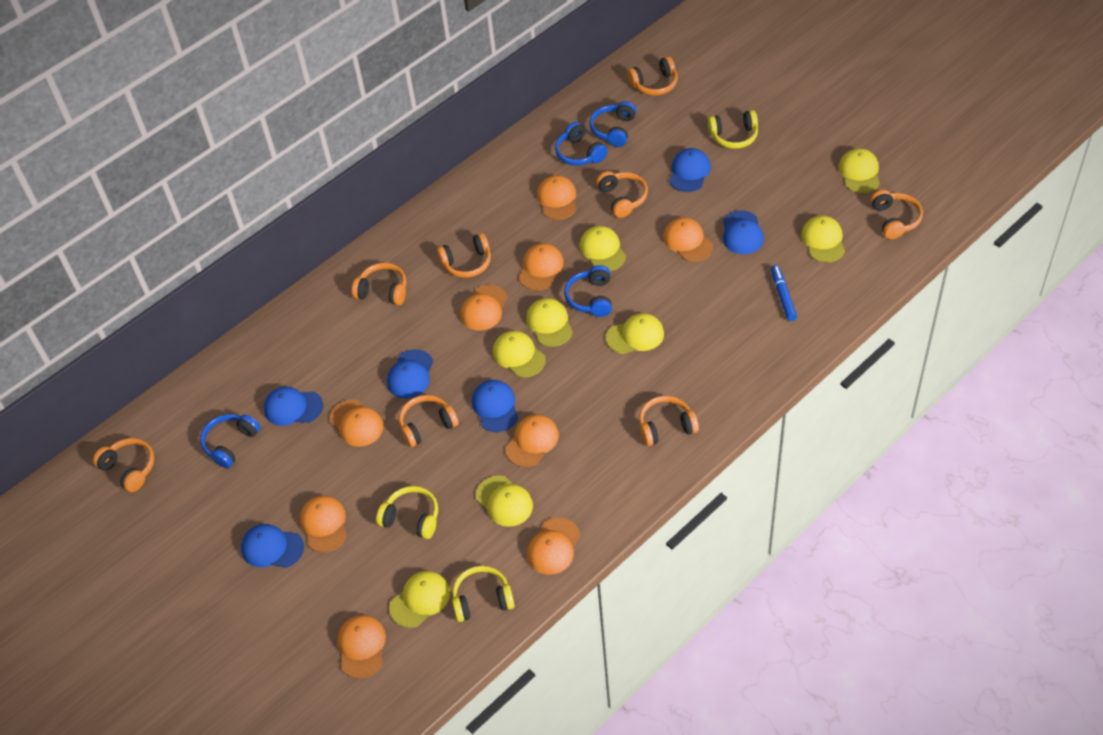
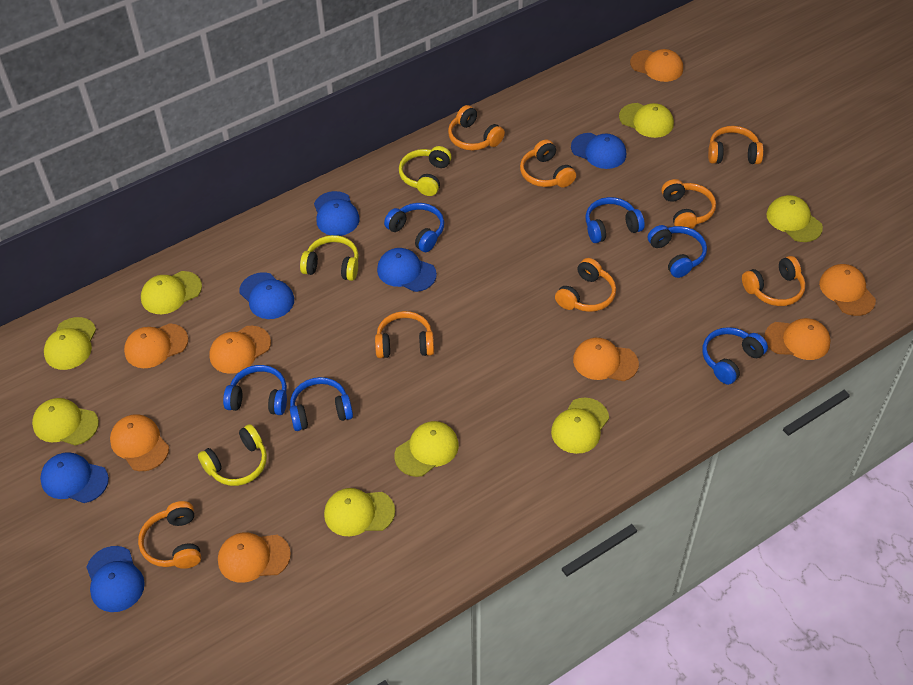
blue headphones: [200,414,260,468] [555,122,608,166] [564,265,612,317] [589,101,637,147] = 4 -> [223,365,287,415] [290,377,353,431] [384,203,444,252] [586,197,645,243] [648,225,707,278] [702,327,768,385] = 6
blue marker: [771,265,797,321] = 1 -> none = 0
orange cap: [300,495,347,553] [329,399,383,447] [337,615,386,679] [460,285,508,331] [505,414,559,467] [519,243,564,290] [527,517,580,574] [537,175,577,220] [663,217,713,262] = 9 -> [110,414,169,471] [124,323,188,368] [209,326,271,374] [218,532,291,583] [573,338,639,381] [630,49,683,82] [764,318,831,360] [819,264,876,316] = 8

